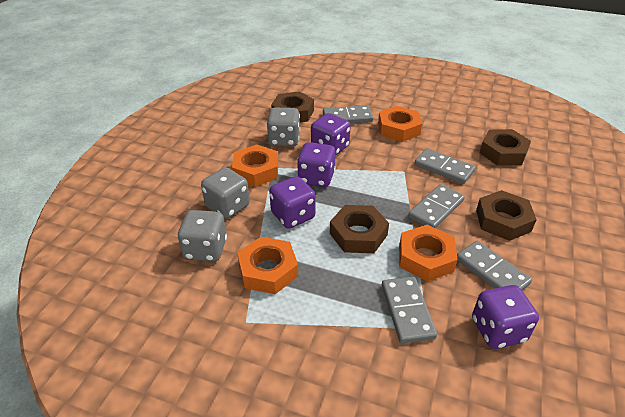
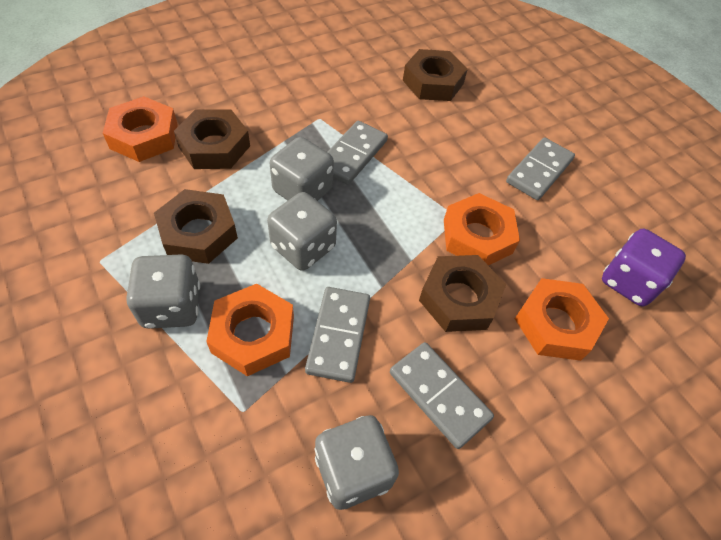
grey dice: [178,210,227,262] [201,167,249,219] [267,108,300,146] = 3 -> [126,254,200,329] [267,192,337,271] [269,137,334,201] [315,415,399,510] = 4
grey domino: [323,105,373,124] [382,277,437,344] [408,184,465,228] [414,148,476,184] [457,241,532,291] = 5 -> [305,287,370,383] [328,121,388,185] [390,342,494,449] [506,137,575,200] = 4
purple dice: [269,176,316,229] [297,142,336,187] [311,113,351,156] [472,285,539,349] = 4 -> [602,229,686,306] = 1

